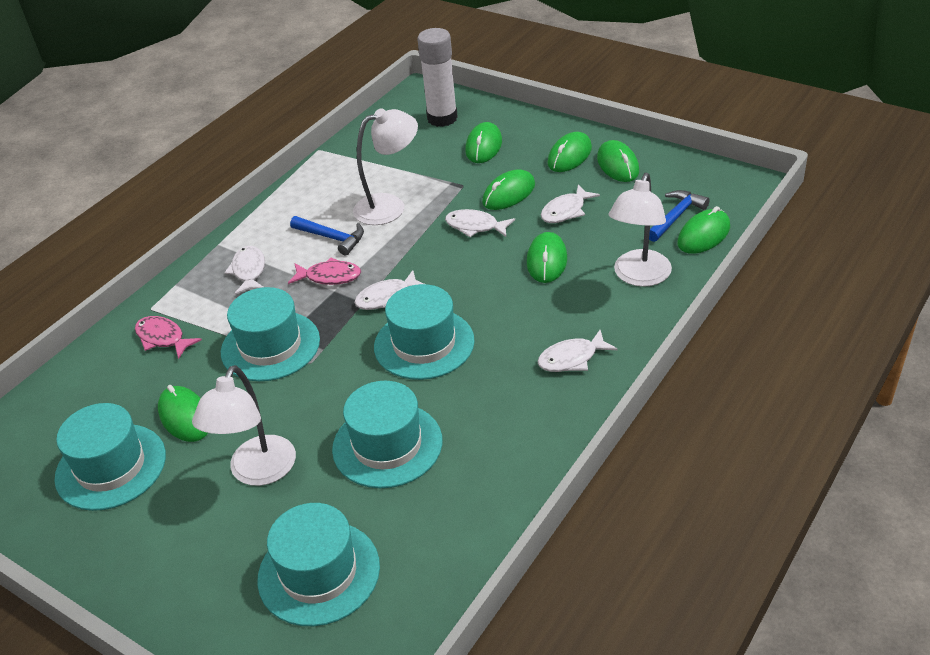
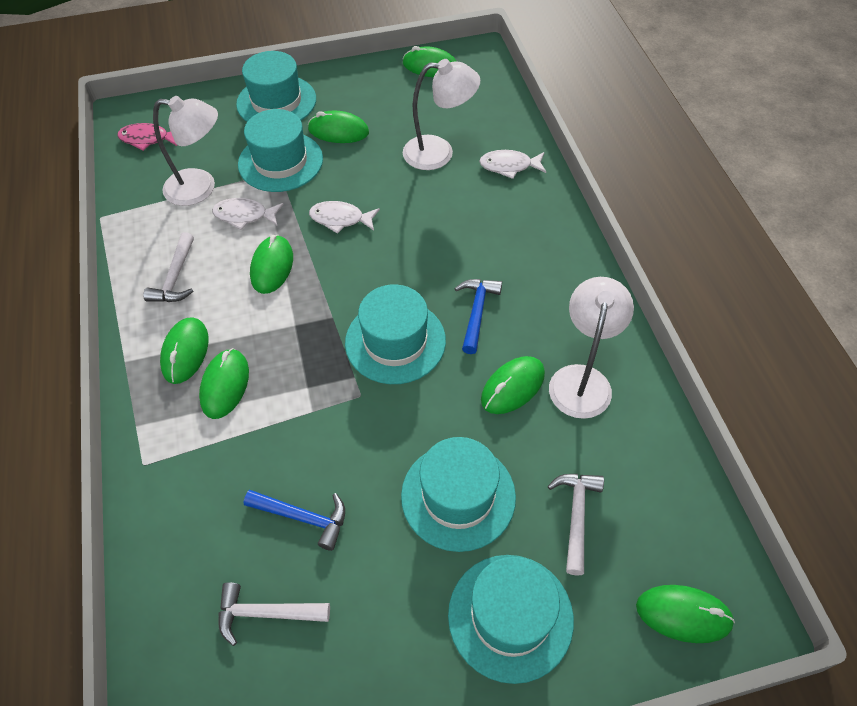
pink fish: [135,316,202,359] [288,258,361,285] = 2 -> [117,123,177,151] = 1
white fish: [224,246,265,295] [354,270,424,310] [445,209,515,237] [537,330,618,372] [541,184,600,223] = 5 -> [212,198,283,230] [309,201,380,234] [479,150,546,179] = 3
white glue stick: [417,28,458,127] = 1 -> none = 0
white hammer: none = 0 -> [143,232,194,302] [219,582,330,646] [548,474,604,576] = 3

